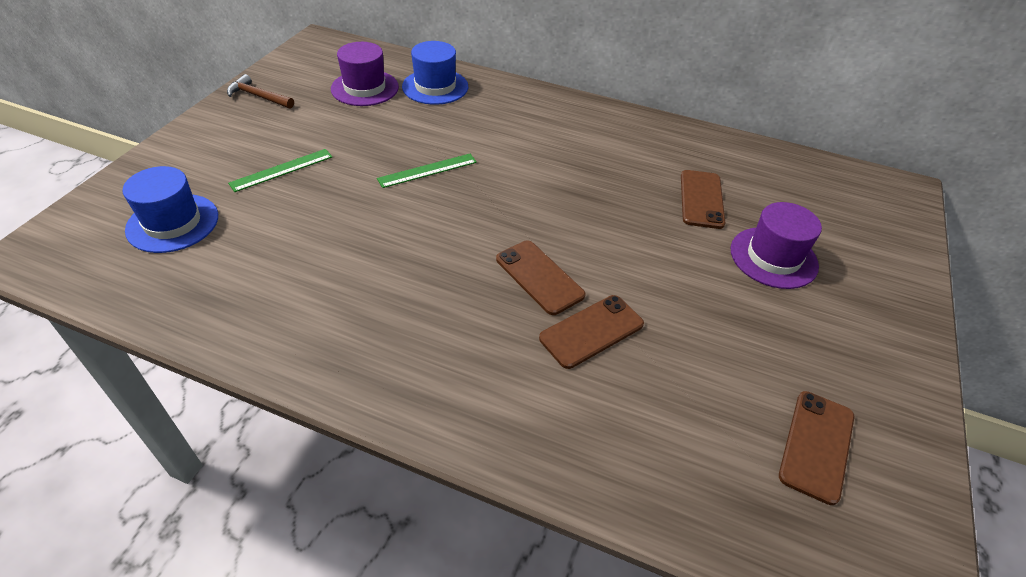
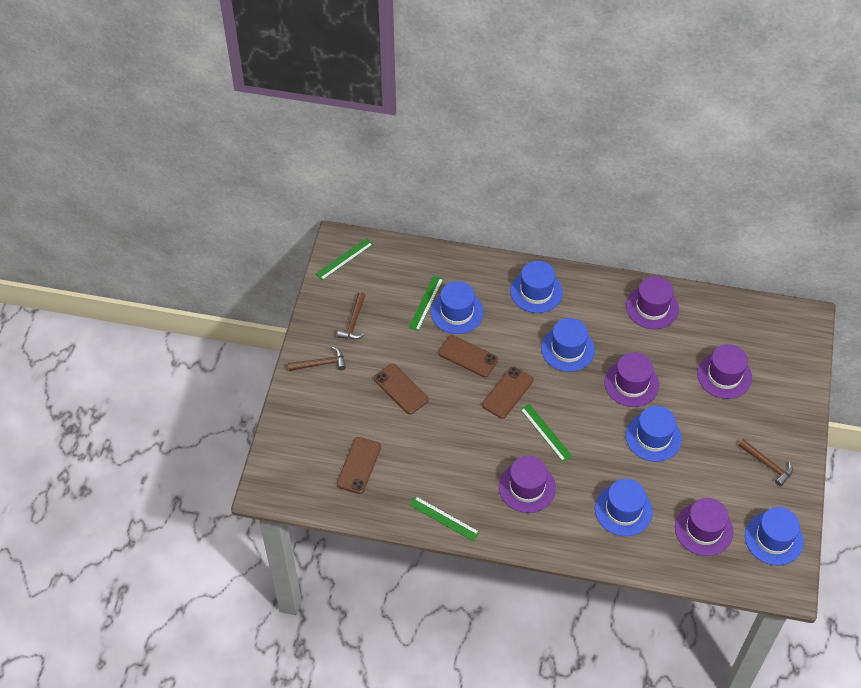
blue hat: [122,166,218,253] [402,41,468,105] = 2 -> [431,281,484,334] [510,261,563,313] [541,318,595,372] [595,479,653,536] [626,406,682,462] [745,507,804,566] = 6
brown hammer: [227,74,294,109] = 1 -> [288,347,346,371] [337,292,366,339] [738,439,793,486] = 3
green ruler: [228,149,332,192] [377,154,477,188] = 2 -> [315,238,373,280] [408,276,443,331] [410,496,480,542] [520,404,572,462] = 4
purple hat: [331,42,399,106] [731,202,822,289] = 2 -> [499,456,556,513] [604,352,659,407] [626,276,679,329] [675,498,733,556] [697,344,752,399] = 5

